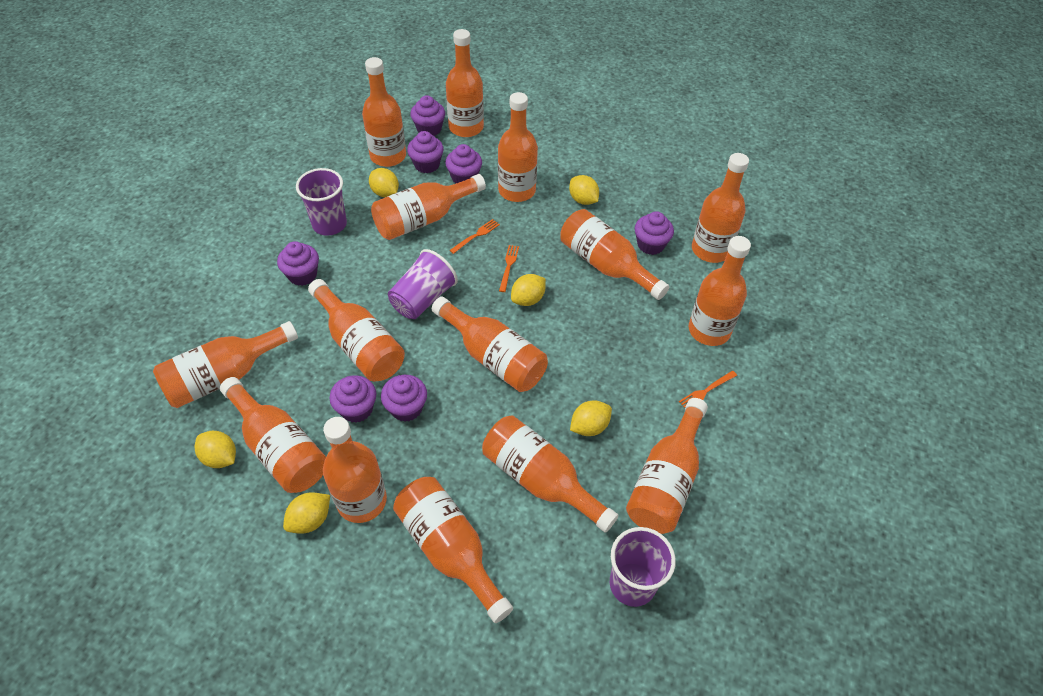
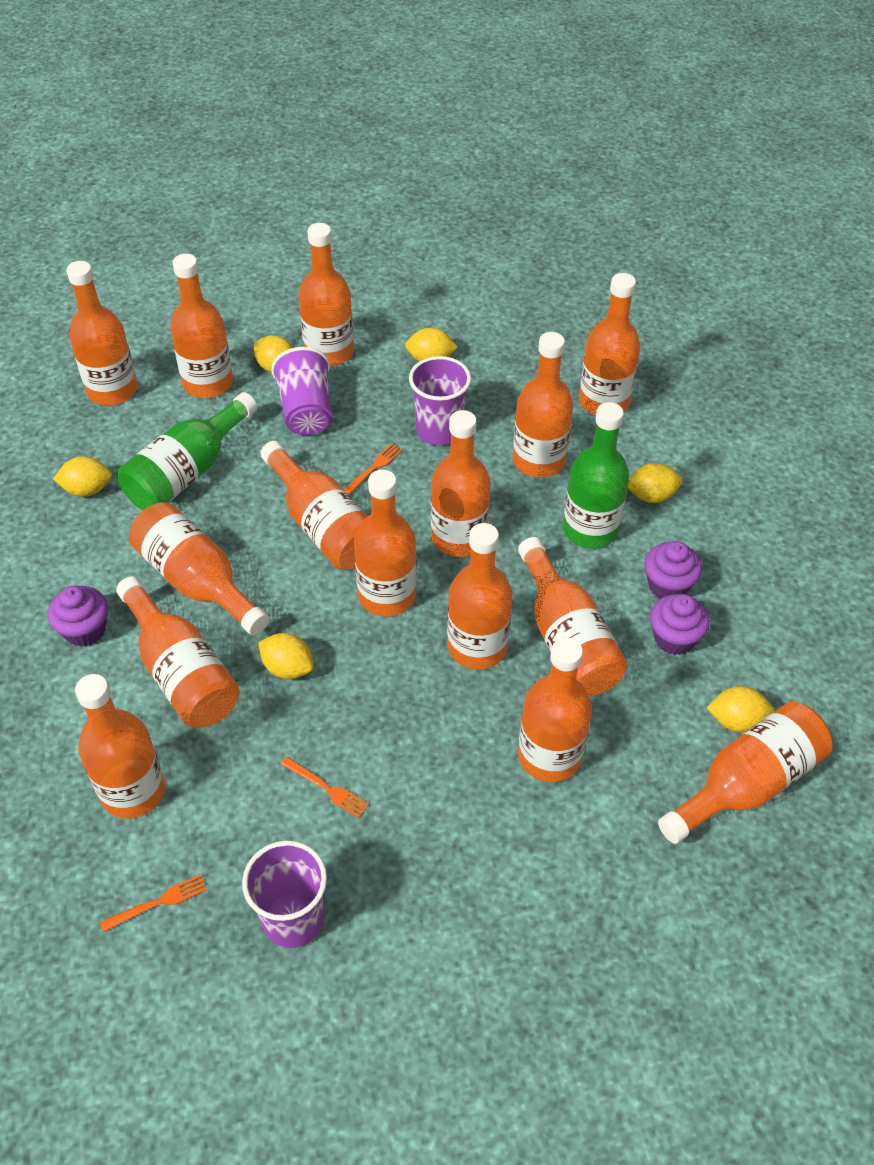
green bottle: none = 0 -> [118,392,257,510] [563,402,629,549] = 2
purple cupcake: [277,241,319,286] [330,376,376,423] [381,375,427,422] [407,131,444,173] [410,95,445,136] [445,144,482,184] [635,211,674,255] = 7 -> [48,586,108,647] [644,541,702,599] [650,594,710,655] = 3

